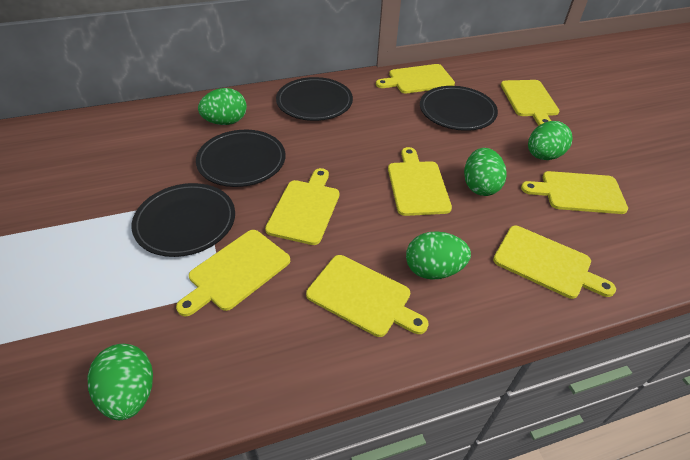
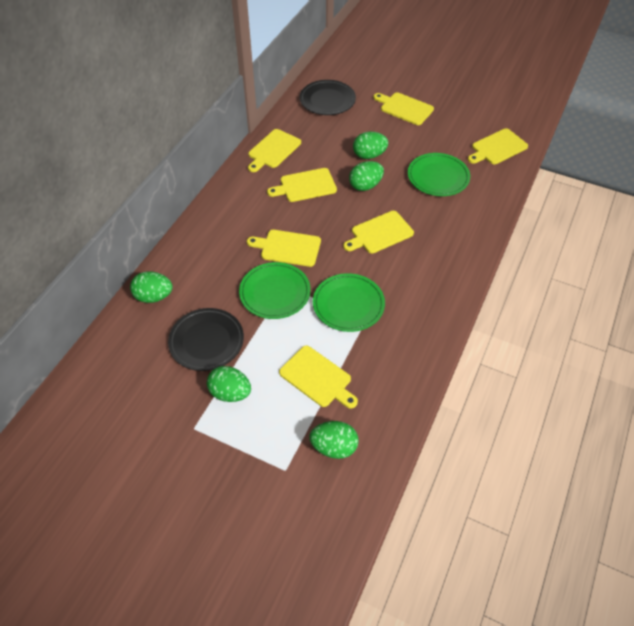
black plate: [131,183,235,257] [196,130,285,187] [276,77,353,121] [420,86,498,131] = 4 -> [168,308,244,371] [300,80,356,115] = 2
green plate: none = 0 -> [239,262,311,319] [313,273,385,332] [408,153,470,196] = 3
yellow cutting board: [176,230,290,317] [265,168,339,245] [306,255,429,337] [376,64,455,94] [388,147,452,216] [493,226,616,299] [501,80,559,125] [521,171,628,214] = 8 -> [247,230,321,267] [248,129,301,172] [267,168,337,202] [279,346,358,409] [343,211,414,253] [373,92,434,125] [468,128,528,164] = 7

